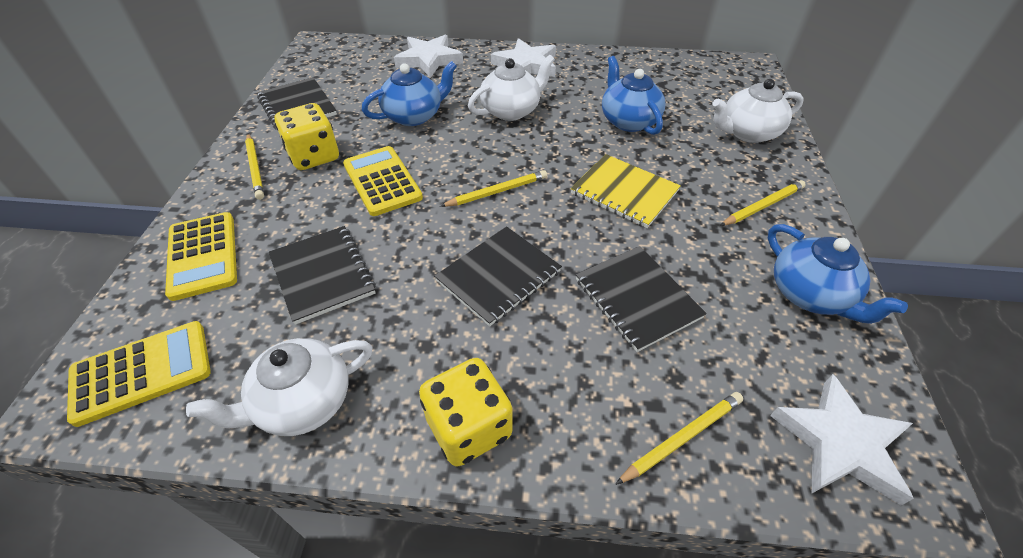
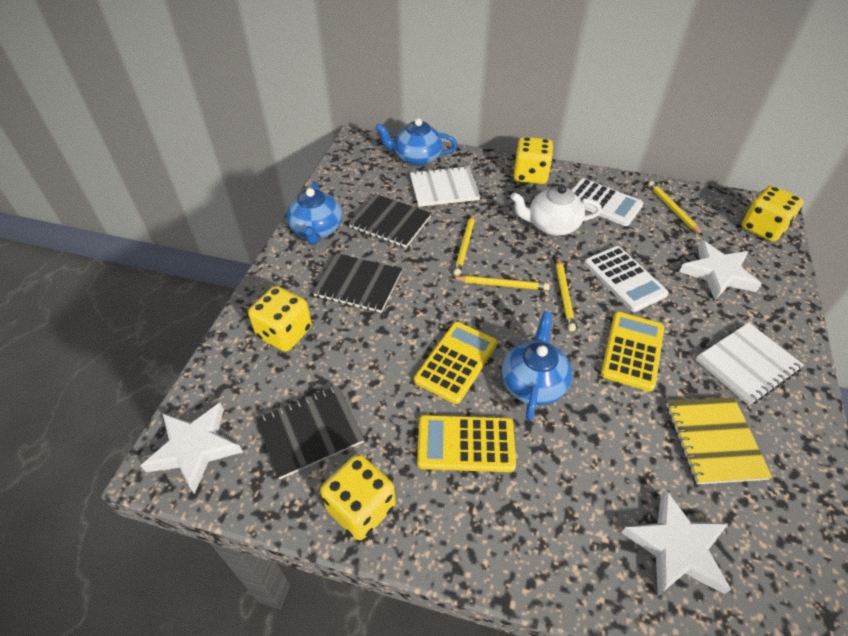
black notebook: [257,77,337,130] [269,226,376,325] [434,226,562,326] [576,246,707,352] = 4 -> [256,385,364,479] [313,253,402,313] [348,194,431,248] = 3
white calculator: none = 0 -> [571,178,643,226] [584,246,669,312] = 2
white notebook: none = 0 -> [410,166,480,207] [696,322,804,406] = 2
white teapot: [186,338,373,436] [468,55,555,121] [713,79,804,143] = 3 -> [511,185,602,236] = 1
yellow dice: [275,103,339,170] [419,358,513,467] = 2 -> [248,286,312,352] [320,454,396,540] [513,137,553,184] [742,186,804,242] = 4

